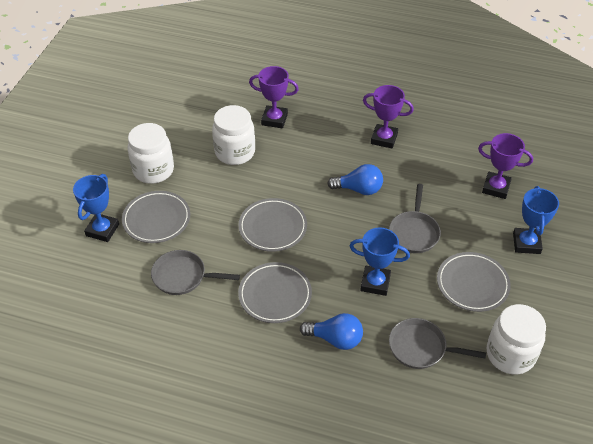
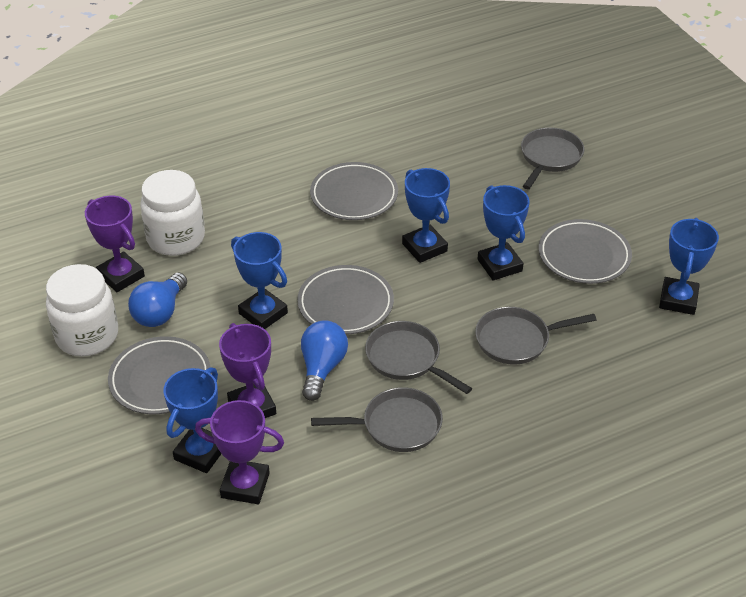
blue trophy: [73,174,119,242] [350,227,410,296] [513,186,559,254] = 3 -> [163,367,221,473] [231,232,288,329] [402,168,450,263] [478,185,530,280] [659,218,719,315] = 5
grey pan: [151,250,240,295] [389,184,441,253] [389,318,486,369] = 3 -> [311,387,443,452] [365,321,472,394] [475,307,596,365] [521,128,584,189] = 4
white jar: [128,123,174,184] [212,105,255,165] [487,304,546,375] = 3 -> [46,264,118,357] [140,170,205,256] = 2

